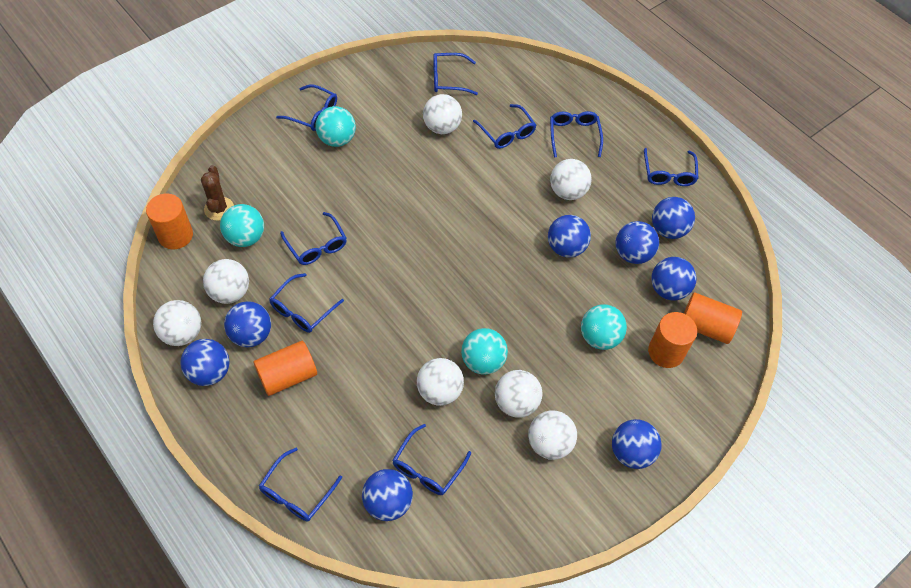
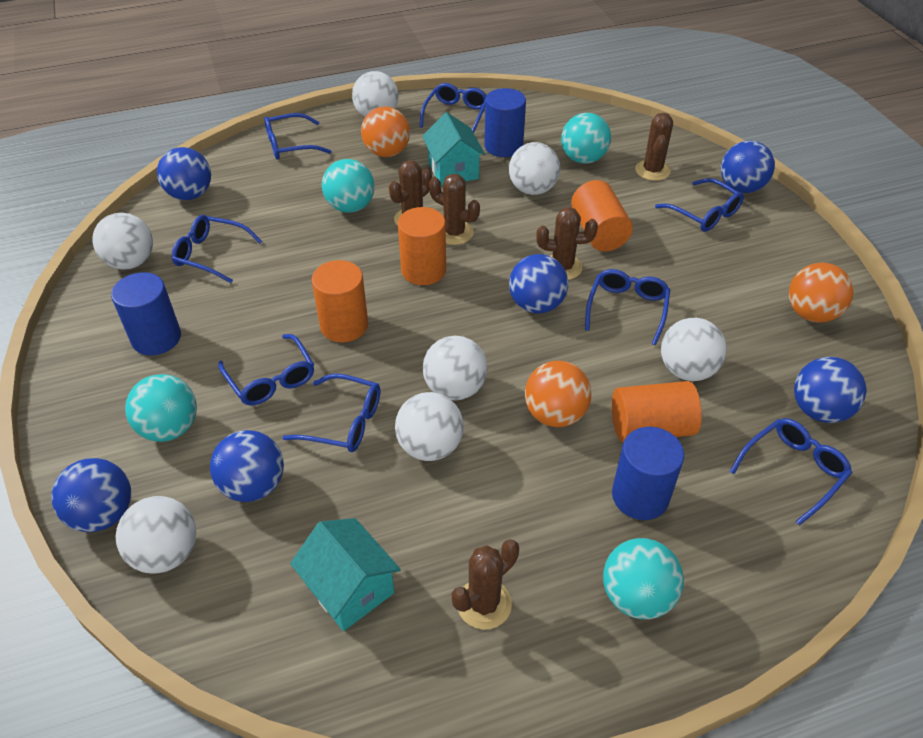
blue ball: [180,339,230,386] [224,301,271,347] [362,469,413,521] [548,215,591,258] [612,419,662,469] [616,221,659,264] [651,257,697,301] [652,197,695,239] = 8 -> [51,458,131,532] [157,147,211,200] [210,430,284,502] [509,254,568,313] [721,141,775,193] [794,357,866,423] = 6
blue cylinder: none = 0 -> [111,272,181,355] [484,88,526,157] [612,427,684,520] = 3
blue glasses: [259,448,342,521] [269,273,344,333] [276,84,337,131] [280,212,347,265] [392,424,471,495] [433,53,478,95] [473,104,536,149] [550,111,603,158] [644,148,698,186] = 9 -> [172,215,262,283] [218,334,314,405] [264,113,331,159] [282,373,380,452] [419,83,487,133] [585,269,670,345] [655,178,744,232] [729,418,852,526] = 8
brown cactus: [201,165,234,221] = 1 -> [389,160,432,226] [429,174,480,245] [452,539,519,630] [537,207,598,280] [635,113,673,181] = 5
orange ball: none = 0 -> [361,106,410,157] [525,361,592,427] [789,263,854,323] = 3
turquoise house: none = 0 -> [290,518,401,631] [422,112,485,186] = 2

